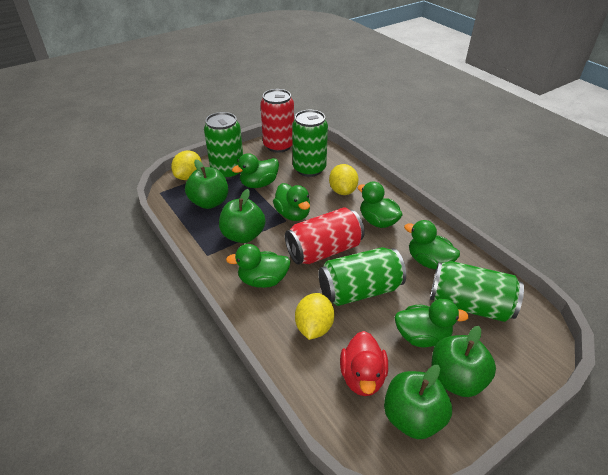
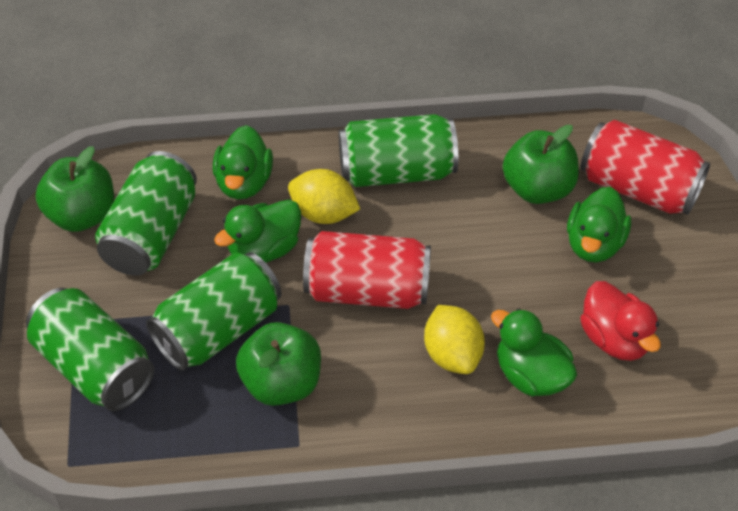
green apple: [185,159,228,209] [219,189,265,243] [384,365,452,439] [431,326,496,397] = 4 -> [36,146,114,232] [236,322,321,406] [503,125,579,204] = 3
green duck: [226,244,291,288] [232,153,279,188] [273,183,310,221] [357,182,403,228] [395,298,469,347] [404,220,460,270] = 6 -> [213,125,273,200] [214,200,301,263] [491,309,577,396] [567,187,631,263] = 4
yellow lemon: [171,150,202,180] [295,293,334,340] [329,164,358,195] = 3 -> [288,169,360,224] [424,305,485,374] = 2

